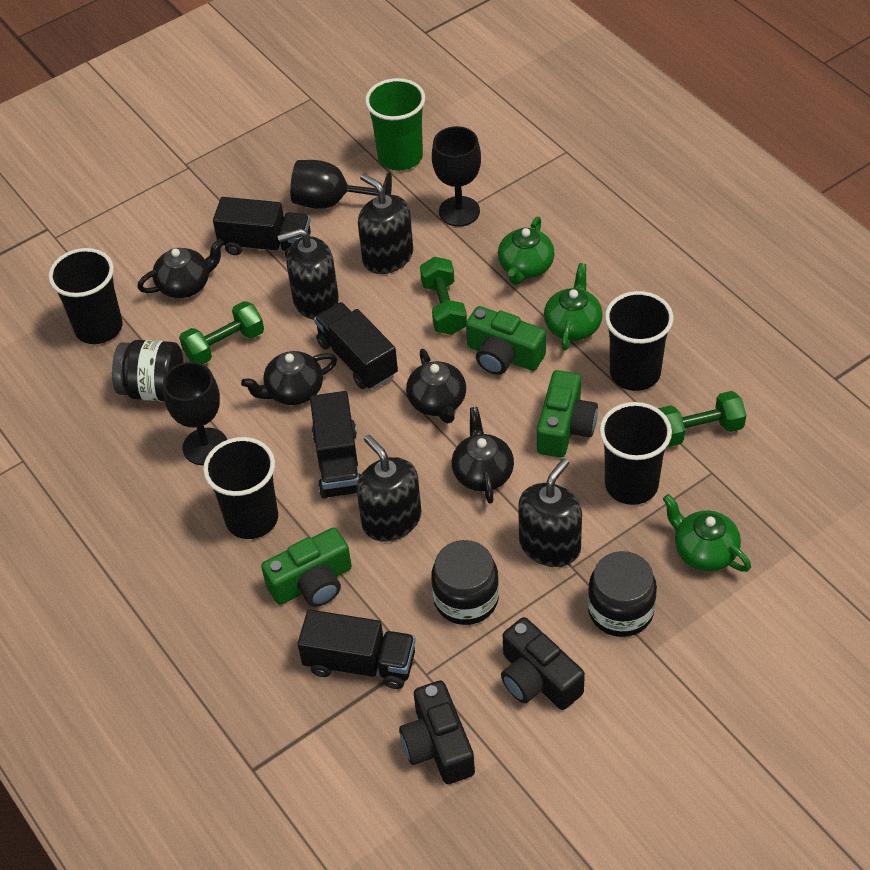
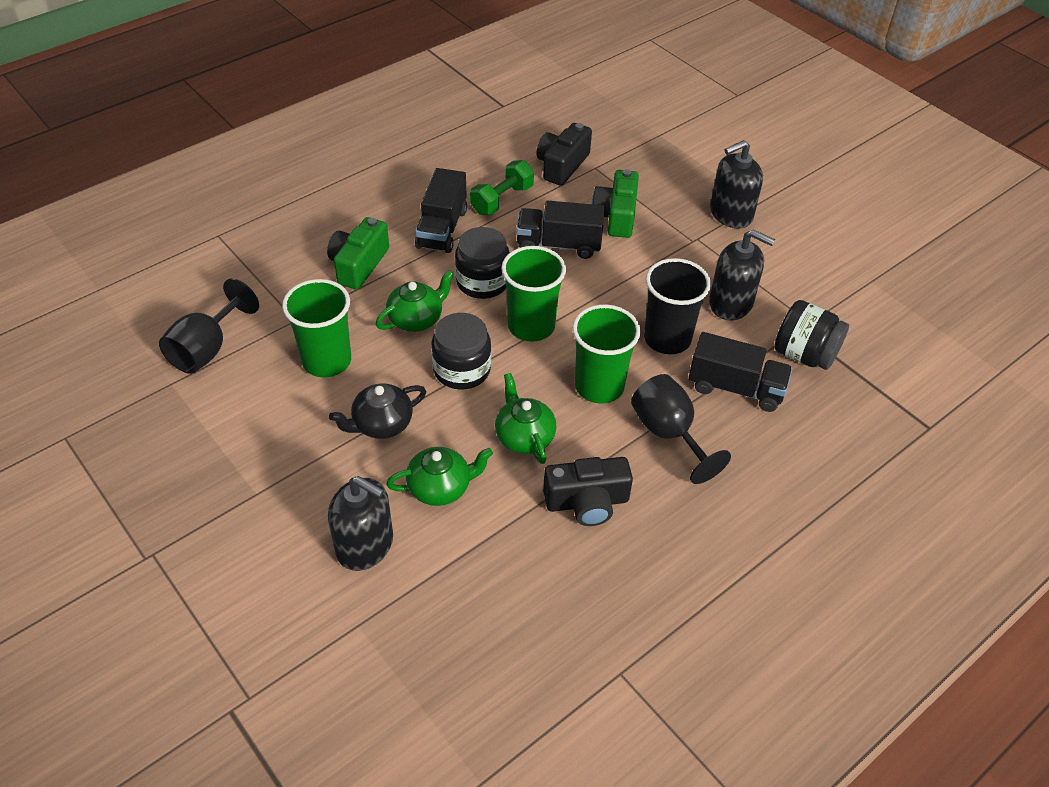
black cup: [49,248,123,344] [203,437,278,539] [599,402,672,505] [605,291,673,391] = 4 -> [644,258,711,354] = 1
black goblet: [163,362,227,465] [290,160,392,209] [432,126,481,227] = 3 -> [159,278,259,374] [631,374,731,484] = 2
black soap dispenser: [277,228,339,319] [357,435,421,542] [358,174,413,274] [518,458,582,567] = 4 -> [328,476,393,571] [709,229,775,320] [710,140,763,229] = 3
black teapot: [137,239,224,298] [241,351,337,405] [406,349,466,423] [452,407,514,504] = 4 -> [329,383,426,439] = 1
black truck: [213,197,311,257] [297,610,416,689] [310,391,361,498] [314,302,398,389] = 4 -> [415,168,467,253] [516,201,605,259] [688,332,793,412] = 3
green camera: [261,528,352,607] [466,306,546,375] [537,370,598,458] = 3 -> [327,217,389,290] [592,169,639,238] = 2
green cup: [365,78,425,170] = 1 -> [282,279,351,377] [501,246,566,342] [572,305,641,403] = 3
green dumbbell: [179,301,264,364] [420,257,467,335] [659,391,746,447] = 3 -> [470,160,534,215] = 1

